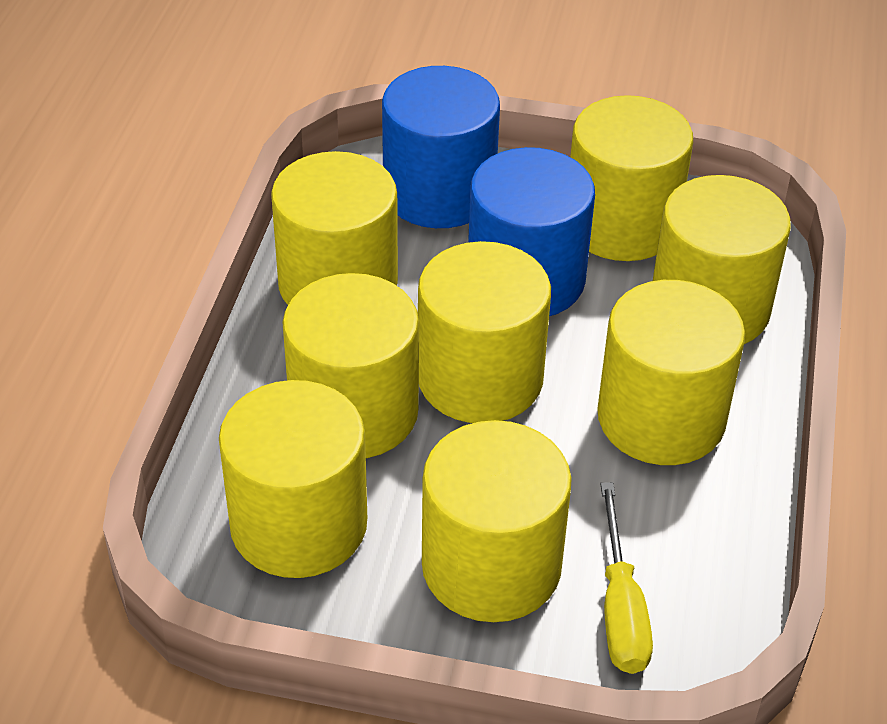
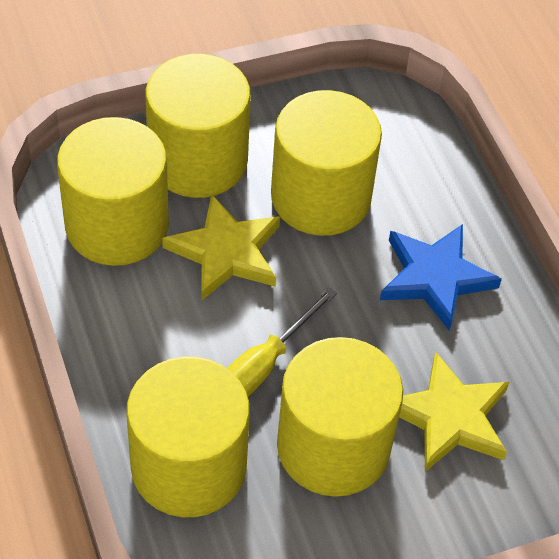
blue cylinder: [382,66,500,228] [468,147,595,316] = 2 -> none = 0
blue star: none = 0 -> [380,224,502,331] = 1
yellow cylinder: [219,380,367,578] [271,151,398,305] [282,273,419,458] [418,241,551,423] [422,420,572,622] [570,95,693,261] [597,280,745,465] [653,175,791,344] = 8 -> [57,117,169,266] [126,357,250,517] [145,54,251,198] [271,90,382,236] [277,337,403,497] = 5
yellow star: none = 0 -> [162,194,280,301] [399,351,509,472] = 2

